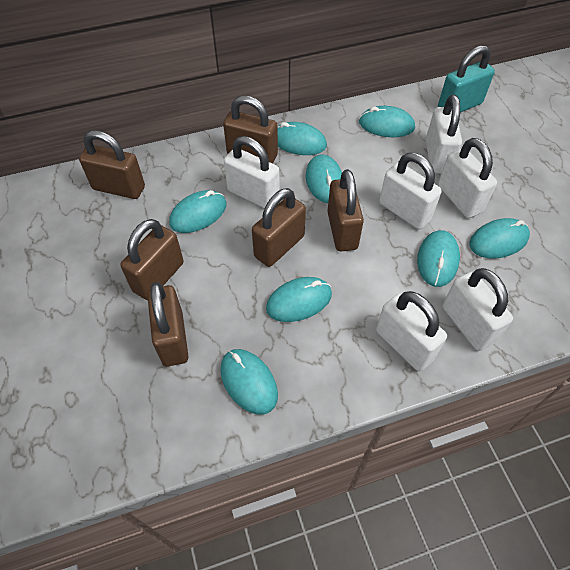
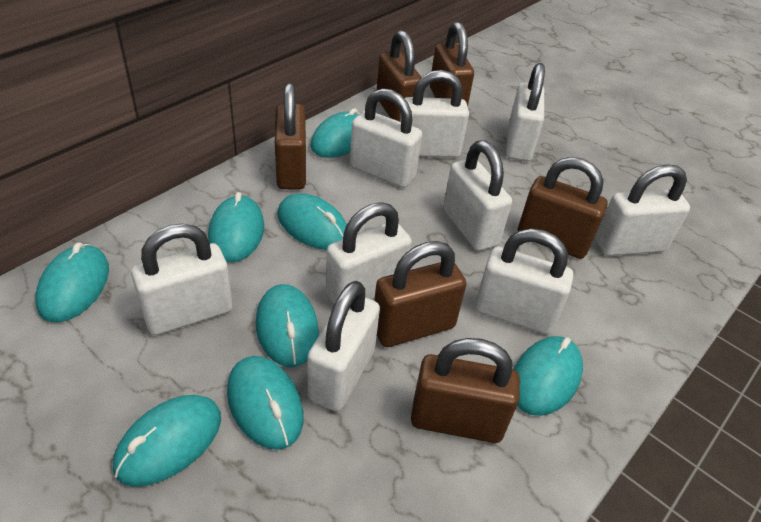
turquoise padlock: [438,45,495,112] = 1 -> none = 0
white padlock: [224,136,280,209] [376,291,447,371] [379,153,442,230] [426,95,462,174] [438,138,497,218] [443,268,513,351] = 6 -> [131,224,233,335] [307,281,380,411] [326,202,412,305] [350,88,422,188] [400,70,469,158] [443,140,512,251] [475,229,573,334] [506,63,545,162] [595,164,690,256] = 9

